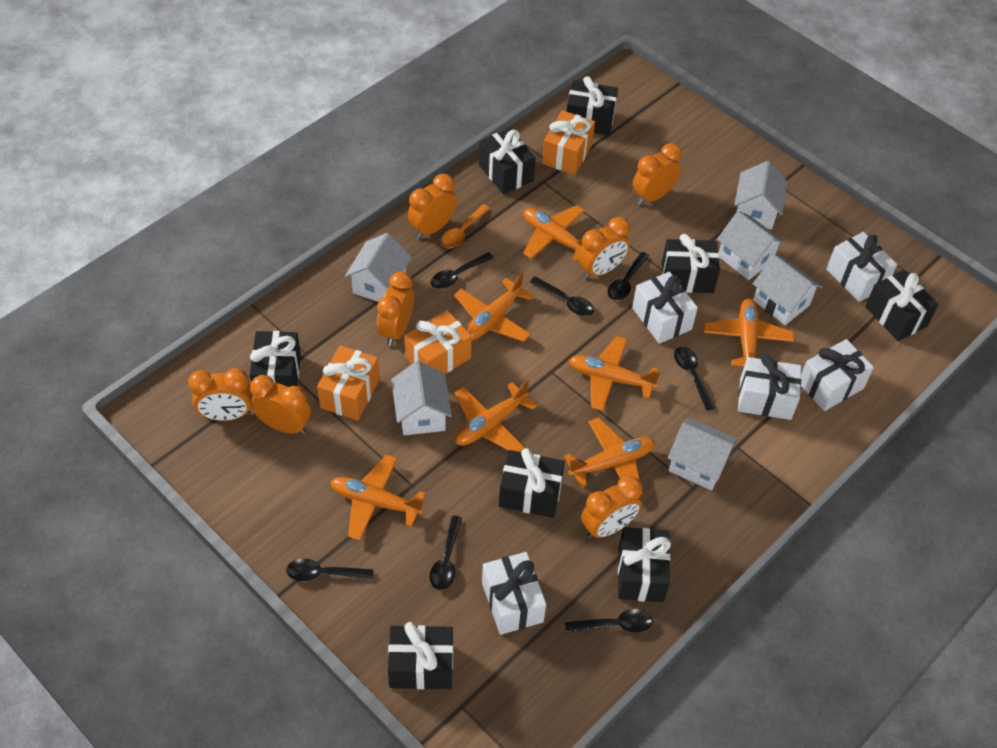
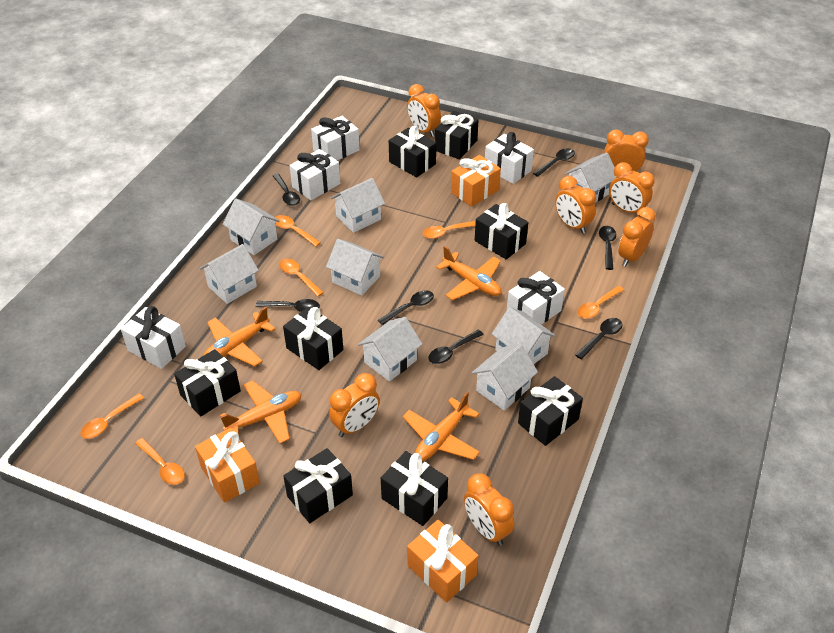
orange plane: [330,455,426,540] [454,273,534,342] [454,380,537,452] [523,205,585,262] [564,417,655,495] [569,336,660,411] [704,298,794,367] = 7 -> [203,307,275,367] [220,381,302,444] [403,392,480,461] [436,246,501,300] = 4
orange spoon: [441,204,490,248] = 1 -> [81,394,144,439] [135,438,185,485] [275,215,321,247] [279,259,324,297] [423,221,476,239] [577,286,624,319] = 6
white house: [345,233,411,302] [391,361,452,435] [668,418,738,490] [717,211,785,280] [734,161,788,230] [753,255,822,325] = 6 -> [199,244,259,304] [223,199,280,255] [326,239,384,296] [331,178,385,233] [358,317,422,382] [472,344,538,411] [492,307,556,364] [565,152,616,202] = 8

